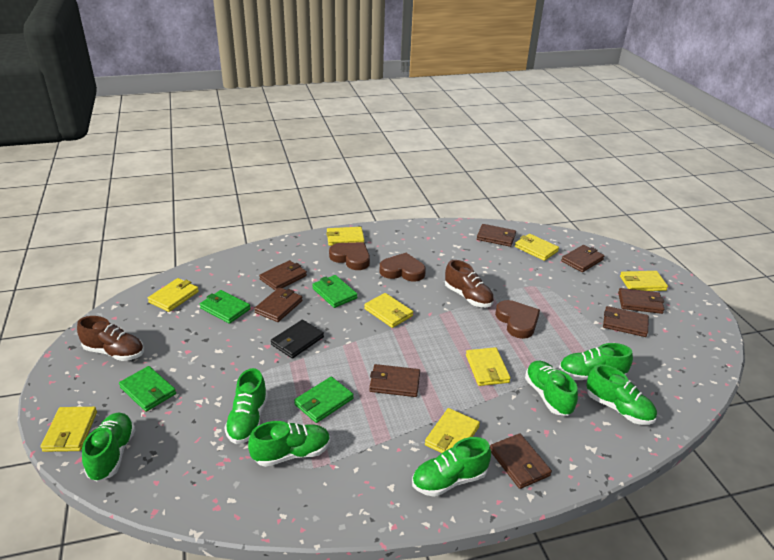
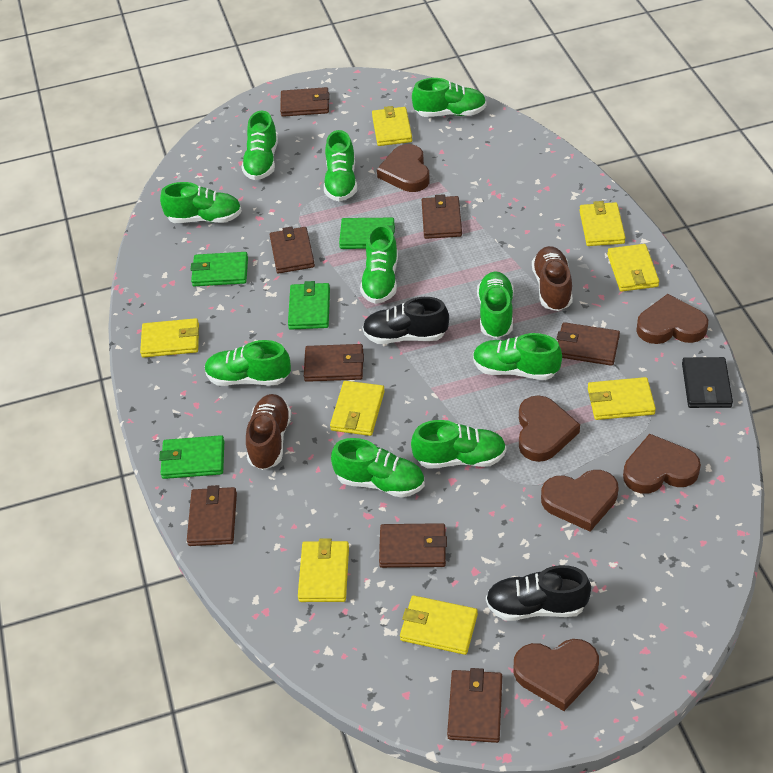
black shoe: none = 0 -> [362,297,449,344] [486,565,591,621] = 2
brown heart: [329,242,370,270] [380,253,426,281] [495,300,540,339] = 3 -> [377,144,430,192] [513,639,599,711] [519,395,580,462] [541,470,619,532] [623,434,701,494] [636,294,708,344] = 6
green shoe: [82,412,135,482] [224,368,268,444] [248,421,331,467] [412,437,491,497] [525,361,578,416] [559,343,633,380] [586,364,657,425] = 7 -> [160,182,242,223] [204,340,291,386] [242,111,278,180] [324,130,357,201] [331,438,425,498] [360,224,398,304] [411,420,506,469] [412,78,486,117] [473,333,562,380] [477,271,514,338] = 10

